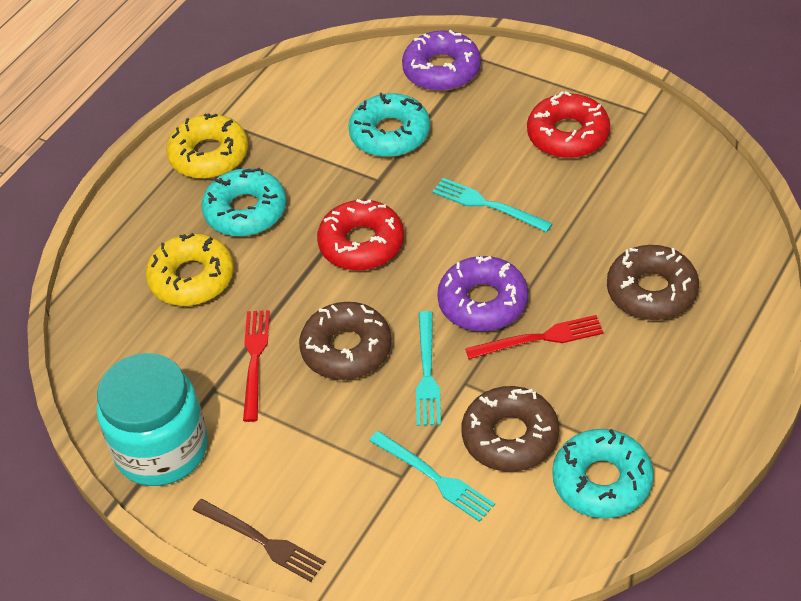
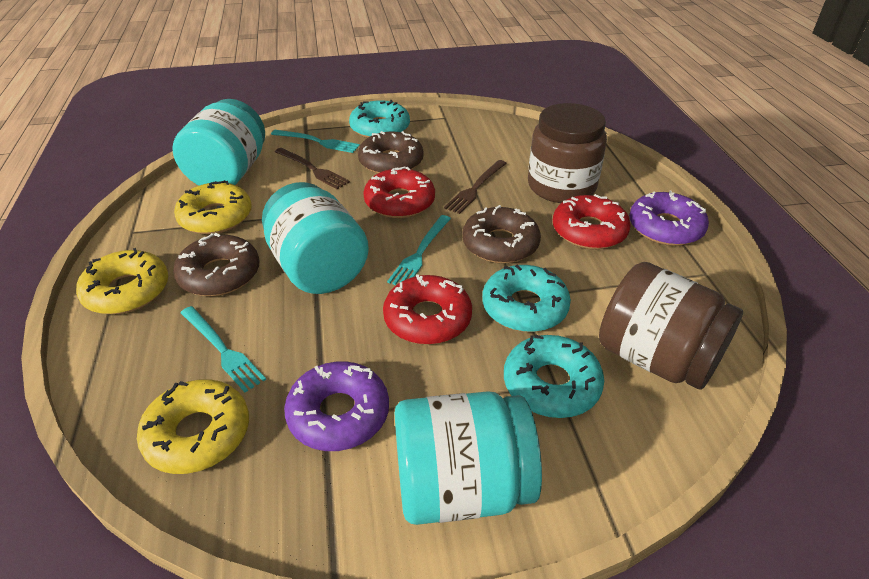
brown fork: [193,499,325,582] = 1 -> [275,148,350,189] [444,160,507,214] = 2
brown jar: none = 0 -> [528,103,607,203] [599,262,743,390] = 2
red donut: [317,199,404,271] [527,91,610,158] = 2 -> [363,166,435,218] [383,274,472,345] [553,194,631,249] = 3
red fork: [243,310,270,422] [465,315,604,359] = 2 -> none = 0
turquoise jar: [97,353,208,486] = 1 -> [172,99,265,186] [262,182,369,294] [395,392,542,525] = 3
yellow donut: [146,233,234,306] [166,114,248,179] = 2 -> [76,248,168,314] [137,379,249,474] [174,180,252,234] = 3

